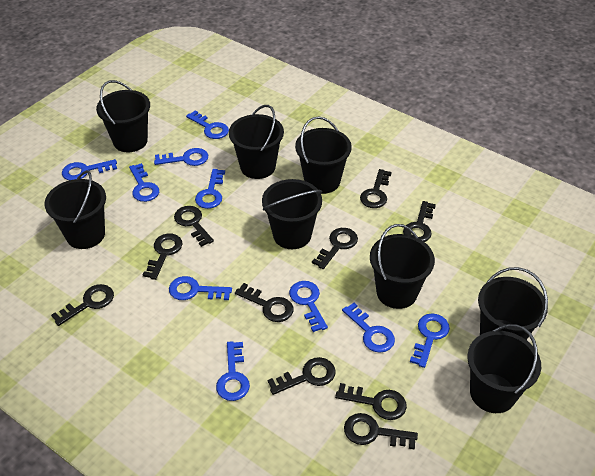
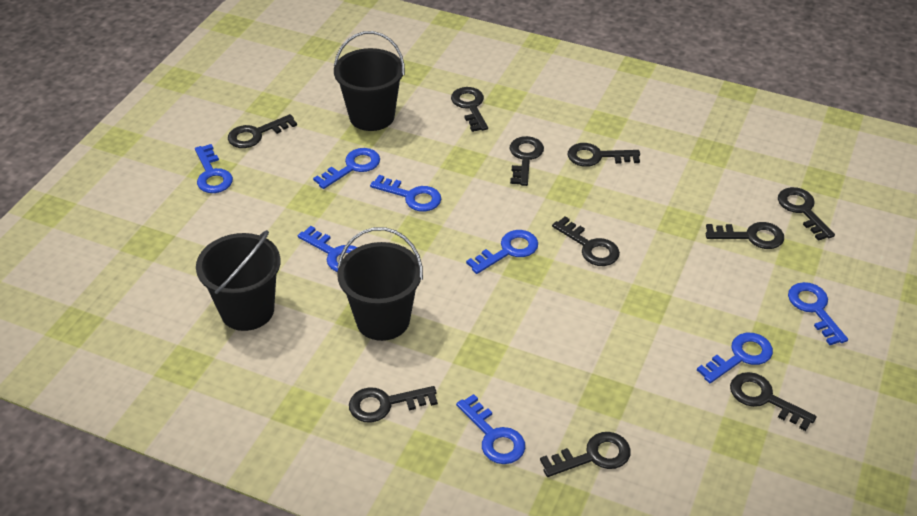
black bucket: [45,170,106,249] [96,80,150,152] [229,105,284,179] [262,179,322,249] [295,116,352,194] [370,224,435,309] [468,324,541,413] [478,267,548,340] = 8 -> [196,230,281,331] [334,31,405,131] [337,227,423,341] = 3
blue key: [62,159,117,180] [129,163,159,202] [154,148,208,166] [169,276,232,300] [186,110,229,139] [195,169,225,209] [216,341,250,401] [289,281,328,332] [342,303,395,353] [410,314,450,368] = 10 -> [195,144,233,193] [298,226,357,272] [313,148,380,189] [370,175,441,212] [456,394,525,464] [466,230,538,274] [697,333,773,383] [788,282,848,345] = 8

